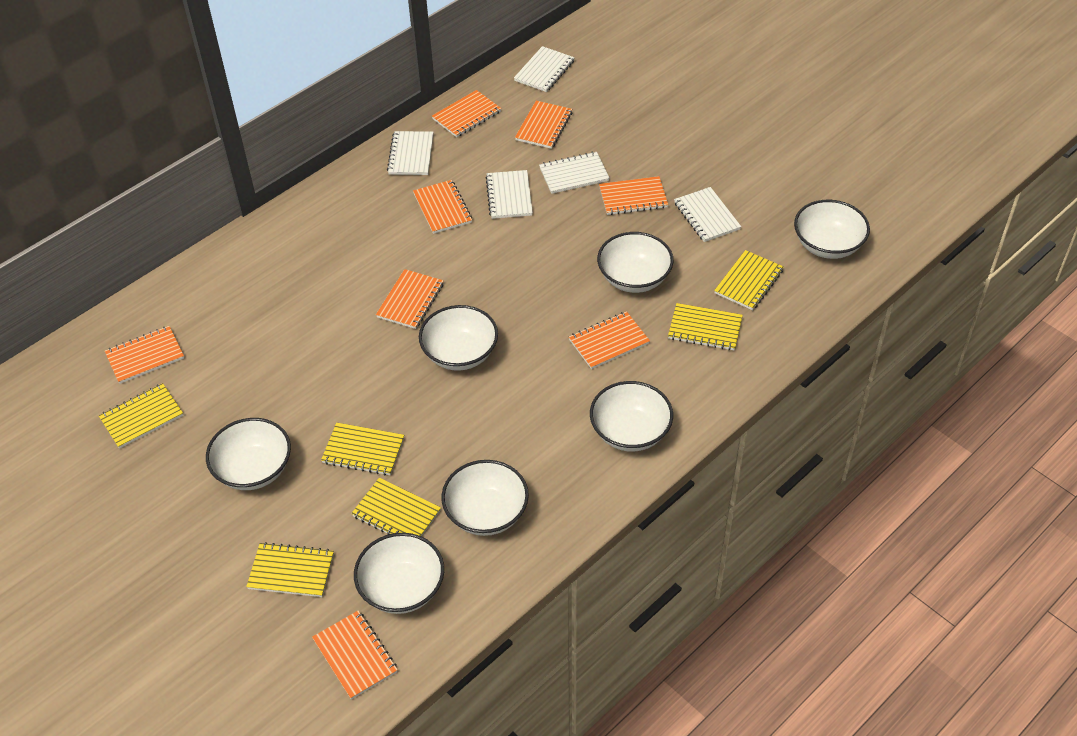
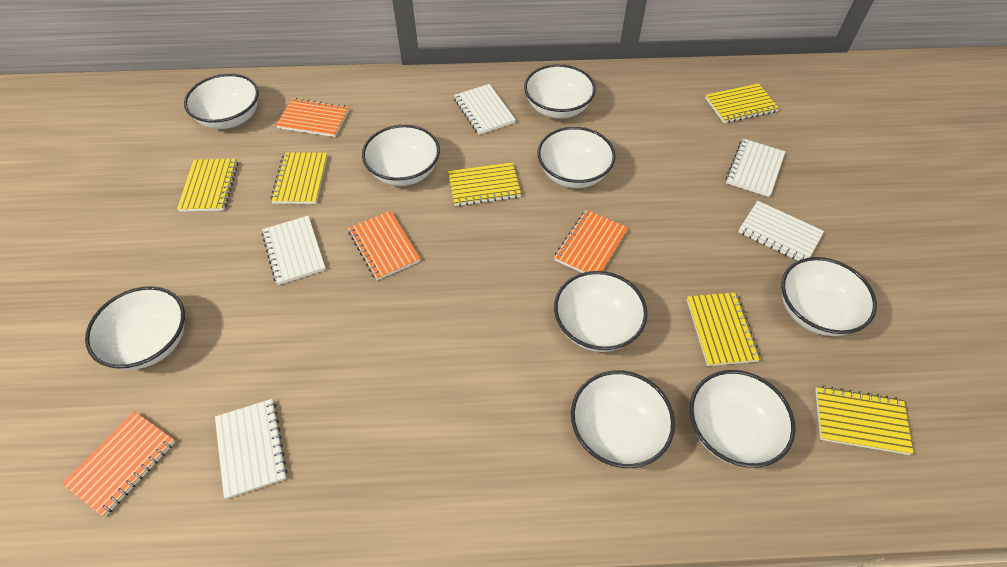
orange notebook: [105,326,184,384] [312,610,398,700] [376,269,444,329] [413,180,472,234] [432,90,501,137] [515,101,572,149] [569,311,650,369] [599,176,668,215] = 8 -> [62,411,175,517] [276,98,349,137] [348,211,421,280] [554,210,628,273] = 4
white bowl: [206,418,291,490] [354,533,444,614] [419,305,498,371] [441,460,529,536] [590,381,673,452] [597,232,673,293] [794,200,870,259] = 7 -> [85,286,185,370] [184,74,259,129] [362,125,440,186] [524,64,596,119] [537,127,616,188] [554,271,647,352] [571,370,675,468] [690,370,795,468] [781,257,877,336] = 9

